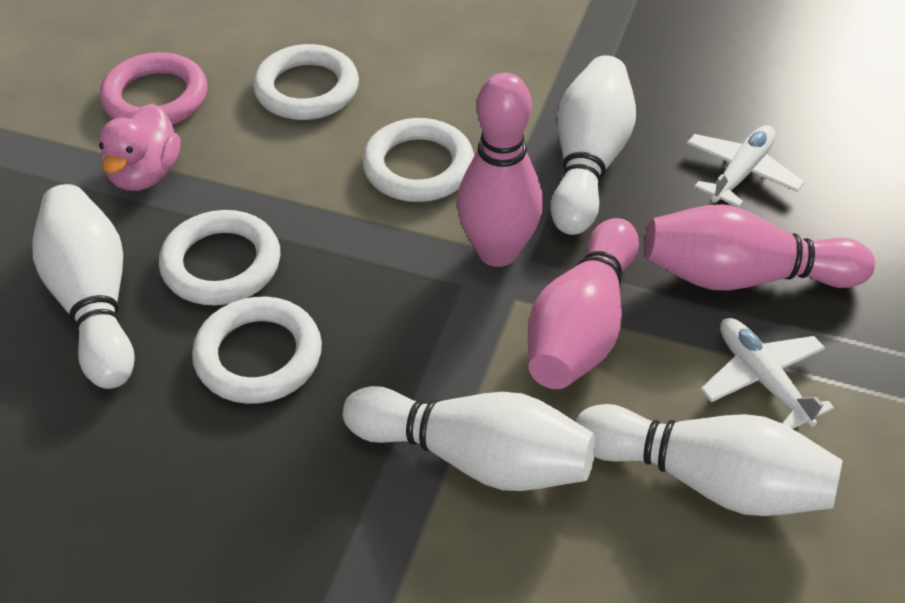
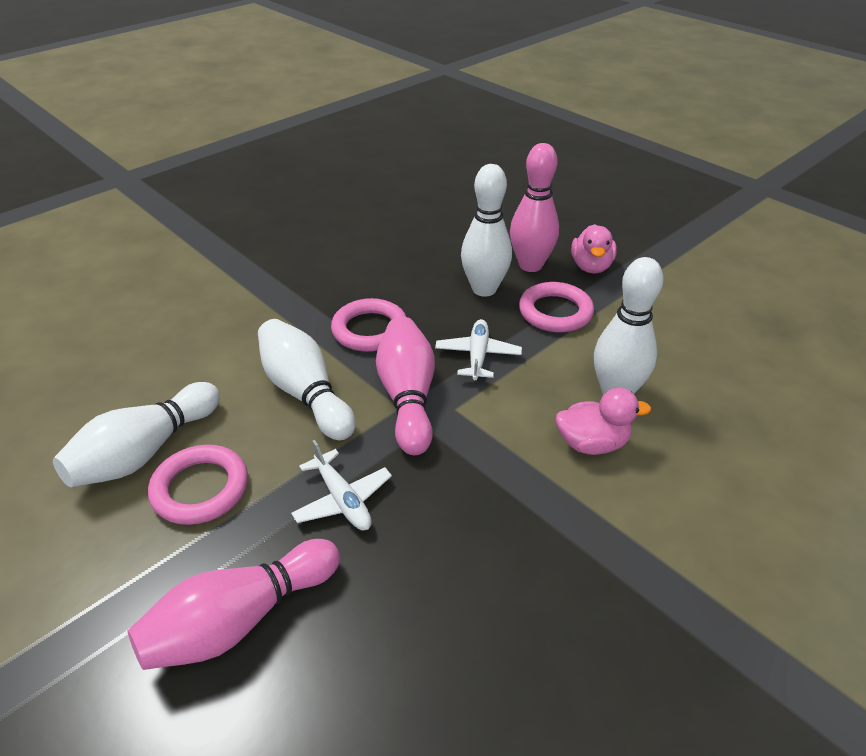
pink duck: [99,103,181,191] = 1 -> [556,388,651,455] [571,224,617,274] = 2
pink ring: [100,52,207,125] = 1 -> [148,445,248,525] [331,298,406,352] [519,282,594,332] = 3
white ring: [159,210,281,305] [192,297,322,404] [253,44,359,120] [362,118,474,202] = 4 -> none = 0

